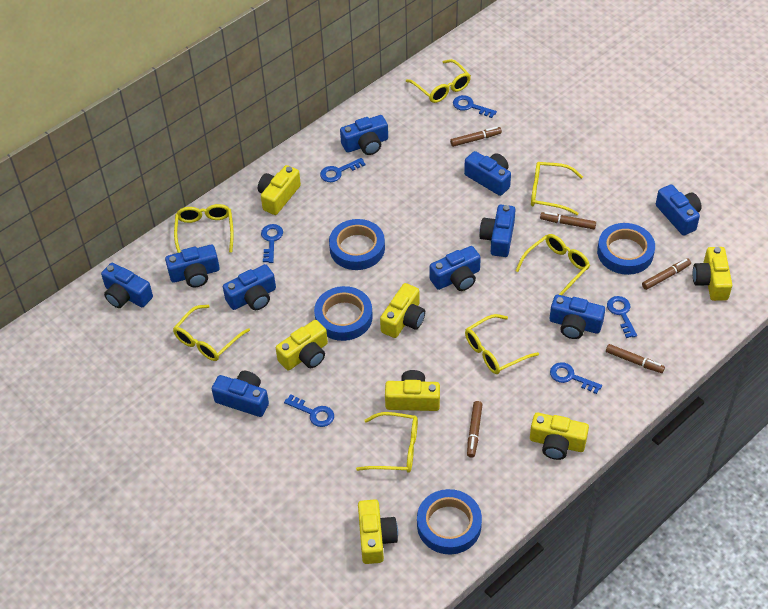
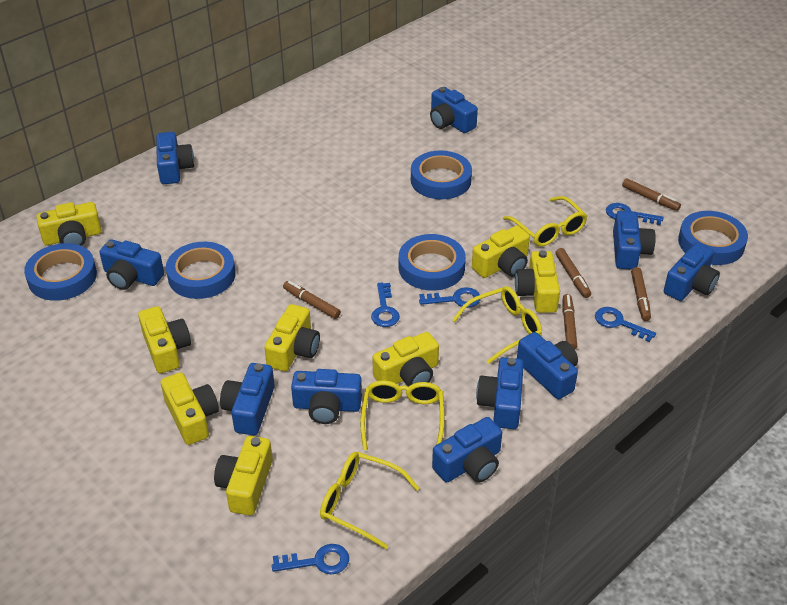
blue key: [261,224,283,263] [284,394,334,427] [320,158,365,182] [453,95,497,118] [550,362,602,394] [607,296,637,338] = 6 -> [272,544,349,575] [371,283,400,327] [419,287,481,308] [595,307,656,342] [606,203,663,225] = 5
blue tape: [314,286,373,341] [329,219,385,270] [417,489,482,554] [597,223,655,275] = 4 -> [24,243,97,301] [166,242,236,299] [399,234,466,291] [411,151,472,199] [678,211,748,265] = 5
yellow camera: [258,165,301,215] [276,320,328,370] [358,499,398,564] [380,283,425,338] [385,370,440,411] [530,413,589,460] [693,247,732,301] = 7 -> [36,202,102,246] [138,306,191,373] [161,372,219,445] [214,436,273,515] [264,304,320,372] [372,332,439,387] [472,225,530,278] [515,250,560,313] = 8
yellow glasses: [173,305,250,361] [174,204,234,253] [356,412,418,473] [406,59,471,103] [465,314,539,374] [515,234,590,295] [531,162,583,215] = 7 -> [320,452,419,549] [360,380,444,450] [453,286,542,364] [503,196,587,247] = 4

